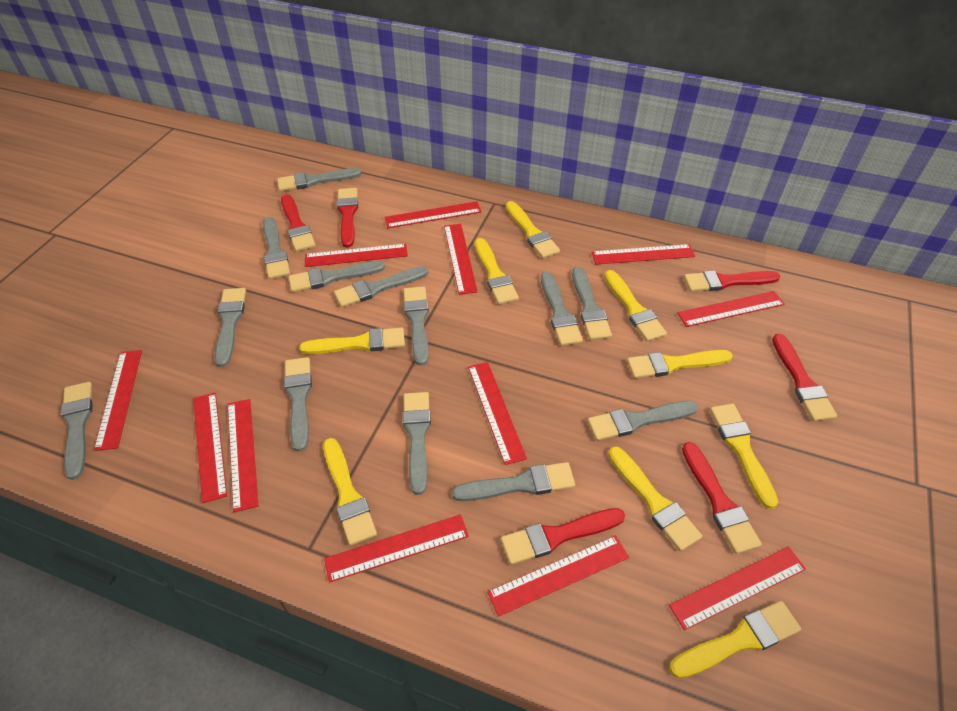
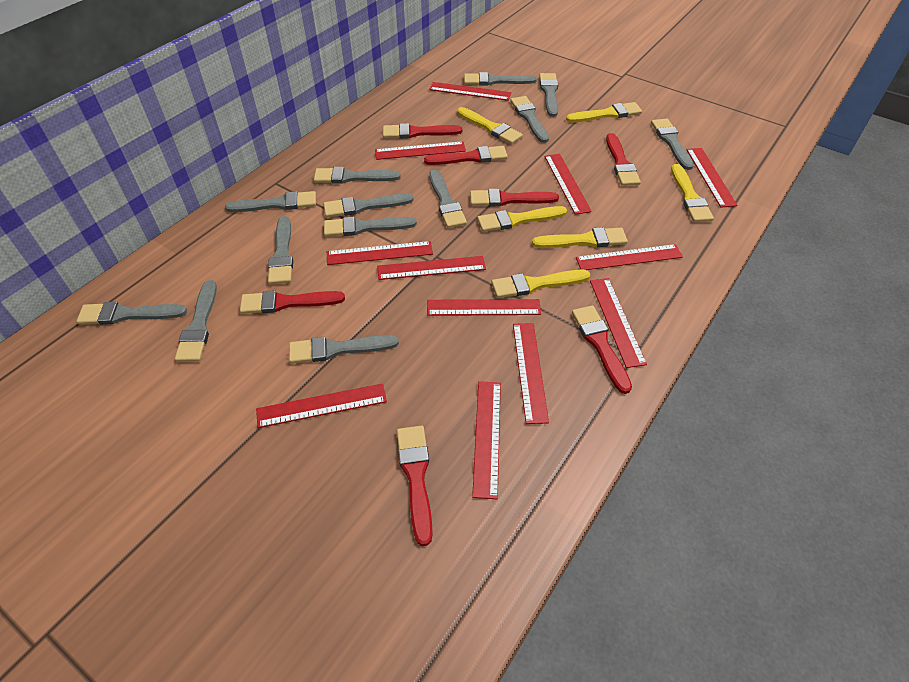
red brush: [281,194,316,252] [337,188,358,248] [501,508,625,565] [682,442,762,554] [684,270,780,292] [772,334,837,421] = 6 -> [240,290,345,314] [383,123,462,139] [397,426,433,546] [424,146,508,165] [470,189,559,206] [572,306,632,394] [606,133,641,186] = 7
yellow brush: [299,327,405,354] [323,438,377,546] [475,238,519,304] [506,201,560,258] [604,270,667,341] [608,446,702,551] [627,350,733,378] [669,601,801,678] [710,404,778,509] = 9 -> [457,107,523,144] [477,206,567,232] [491,270,590,298] [532,227,628,248] [566,102,642,122] [671,164,714,222] = 6

